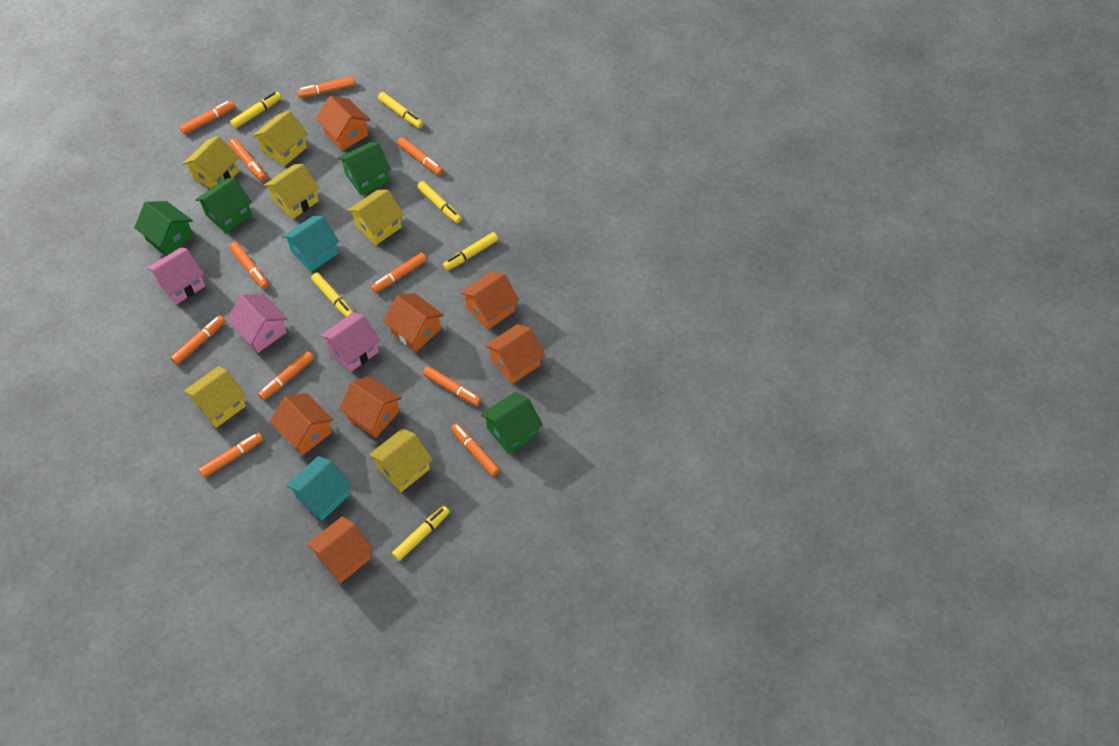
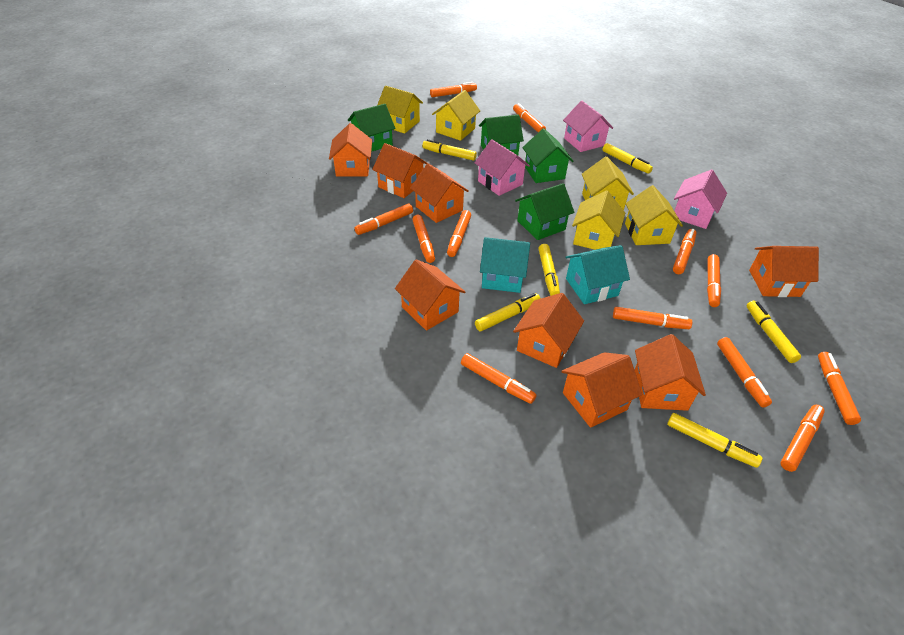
orange house: [270,393,333,455] [307,516,373,583] [316,96,370,151] [339,376,402,438] [383,293,444,352] [460,272,519,330] [485,324,545,384] = 7 -> [329,123,372,177] [372,143,428,198] [395,259,465,331] [410,163,469,223] [513,293,584,368] [561,352,642,428] [635,334,706,411] [749,246,819,297] = 8
orange marker: [171,315,225,365] [180,101,235,135] [198,432,263,478] [229,138,267,181] [229,242,269,289] [258,351,314,400] [297,76,355,98] [371,253,427,293] [397,137,443,175] [423,366,482,406] [451,423,500,476] = 11 -> [355,204,413,235] [412,215,435,263] [430,82,477,97] [447,210,471,257] [461,353,537,404] [513,103,546,132] [613,307,692,329] [673,229,697,274] [707,254,721,307] [717,337,772,407] [780,405,825,472] [818,352,861,425] = 12
yellow house: [183,136,239,188] [184,366,246,428] [252,111,308,166] [264,164,320,219] [347,190,404,245] [369,428,433,492] = 6 -> [377,86,423,134] [432,90,480,141] [572,190,625,250] [582,156,634,210] [625,185,683,245] = 5

